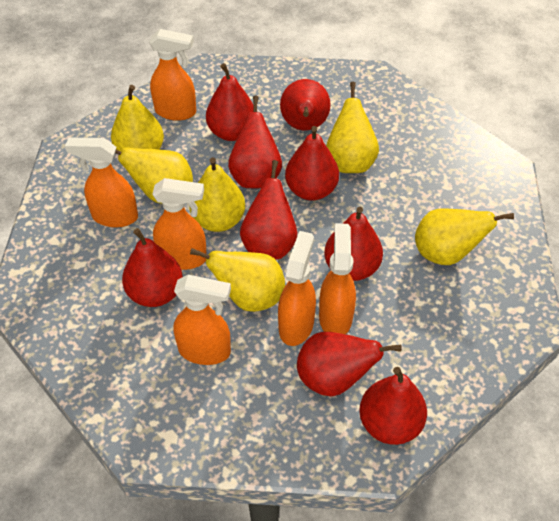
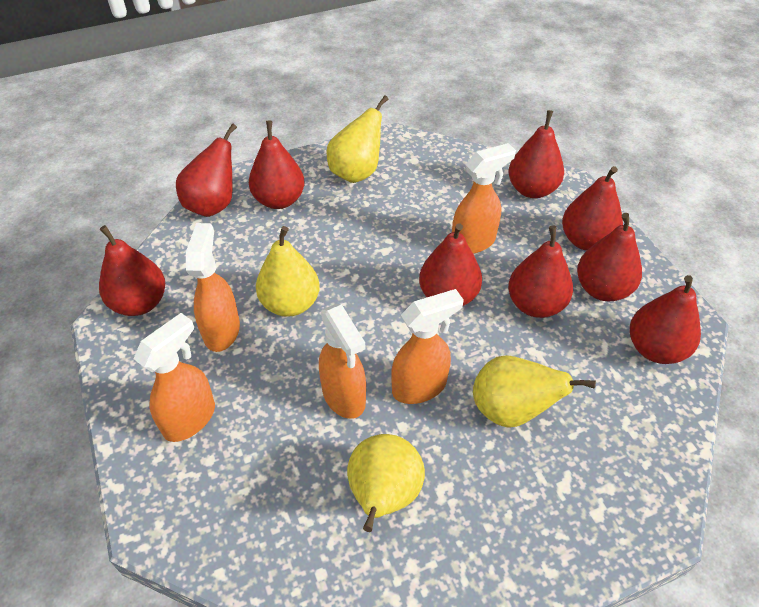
orange spray bottle: [65,137,138,228] [149,29,196,121] [152,178,207,270] [174,275,231,365] [278,231,316,346] [319,223,356,334] = 6 -> [134,313,215,442] [186,223,240,352] [319,304,366,419] [391,289,464,404] [452,143,516,254] = 5
yellow pear: [111,85,164,151] [115,147,193,204] [189,157,245,232] [190,248,285,312] [326,82,379,173] [415,208,514,265] = 6 -> [256,226,320,317] [327,95,388,183] [347,434,425,532] [473,355,596,428] = 4

